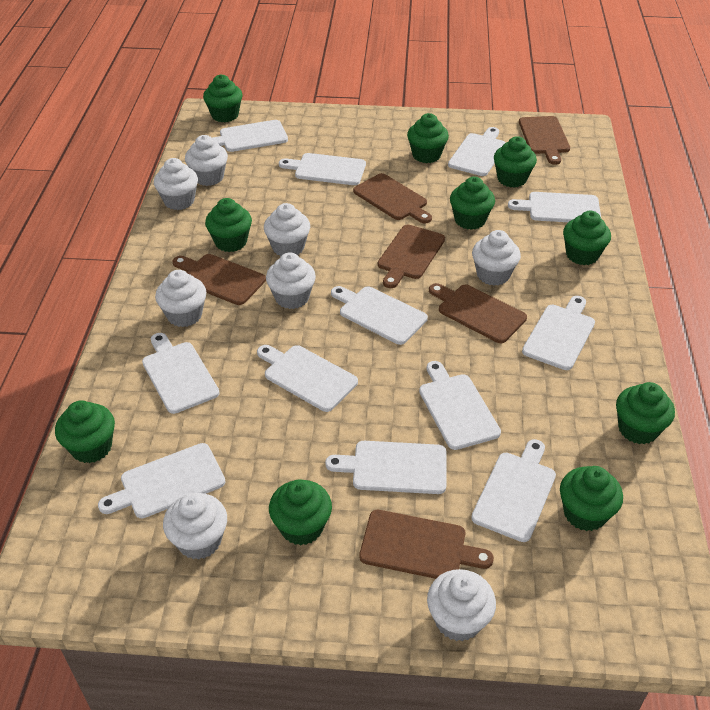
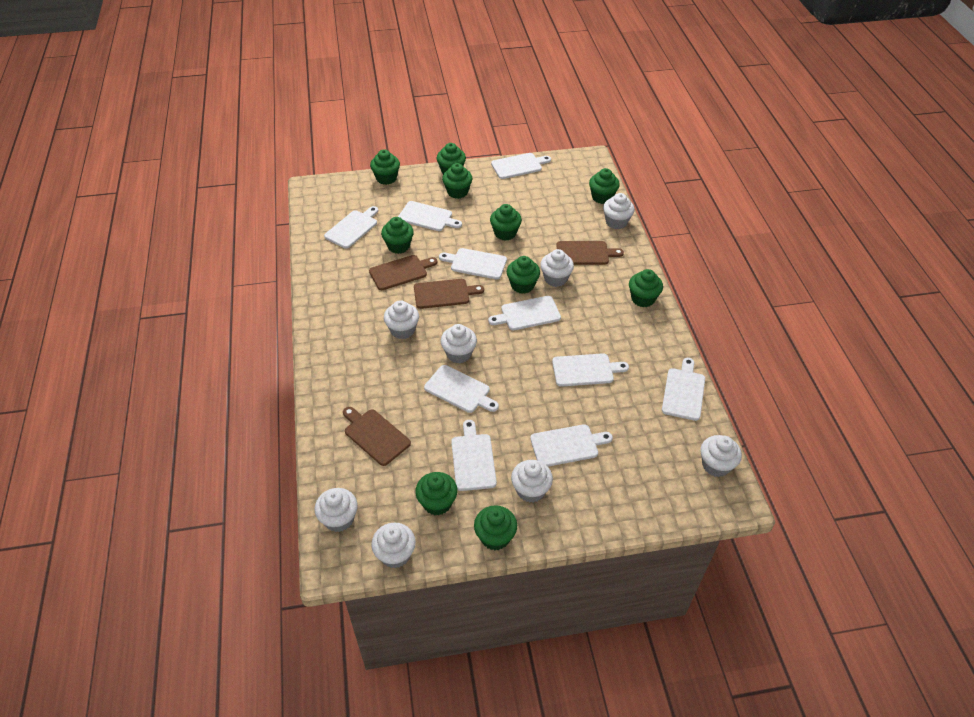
brown cutting board: [173,254,266,305] [353,173,432,223] [359,510,494,579] [378,225,445,288] [429,283,527,343] [519,116,570,165] = 6 -> [343,407,411,466] [369,255,438,290] [414,279,484,309] [556,241,624,265] = 4
white cutting board: [98,443,225,519] [142,333,219,414] [212,120,288,152] [257,345,358,412] [279,153,366,185] [325,441,446,494] [331,286,428,345] [419,361,501,450] [448,127,506,176] [471,439,556,542] [508,192,601,222] [522,296,595,370] = 12 -> [324,206,378,249] [398,201,462,231] [424,365,499,413] [439,248,507,279] [451,420,497,491] [488,296,561,330] [491,153,551,179] [530,424,613,467] [552,353,629,387] [662,358,705,421] = 10

